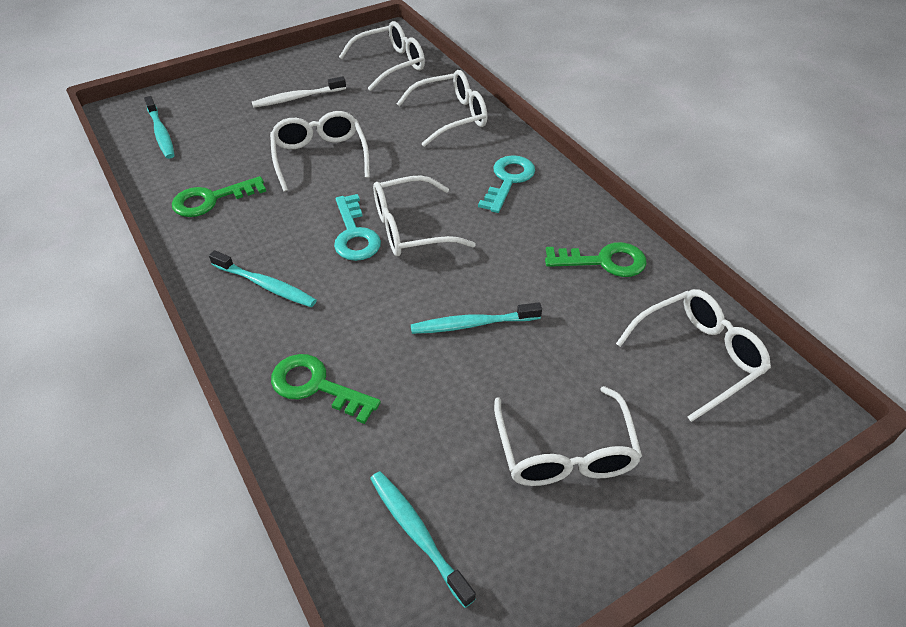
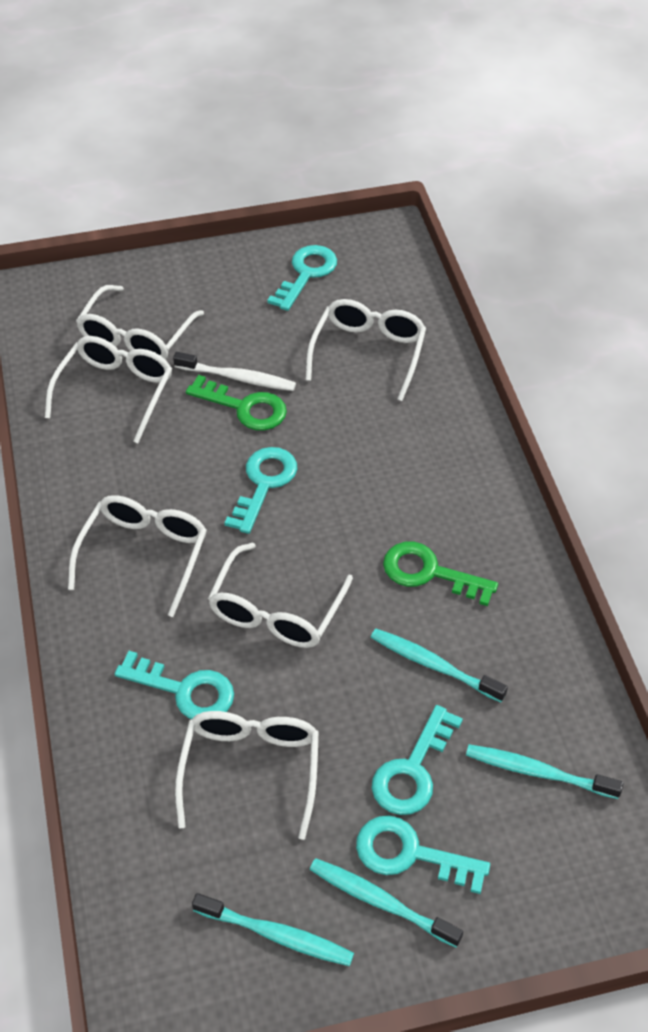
green key: [172,176,266,217] [271,354,381,424] [545,242,647,277] = 3 -> [186,375,287,431] [383,541,498,606] = 2
turquoise key: [334,194,381,261] [478,155,535,213] = 2 -> [115,651,234,719] [224,447,297,534] [267,245,337,311] [356,815,490,894] [372,705,463,815] = 5

